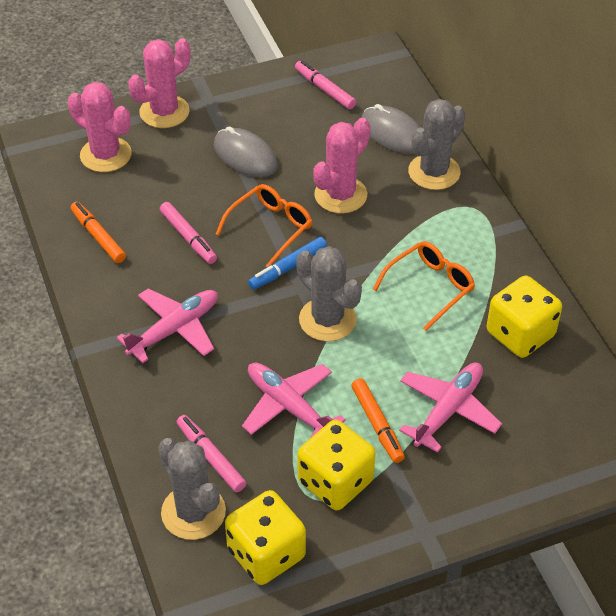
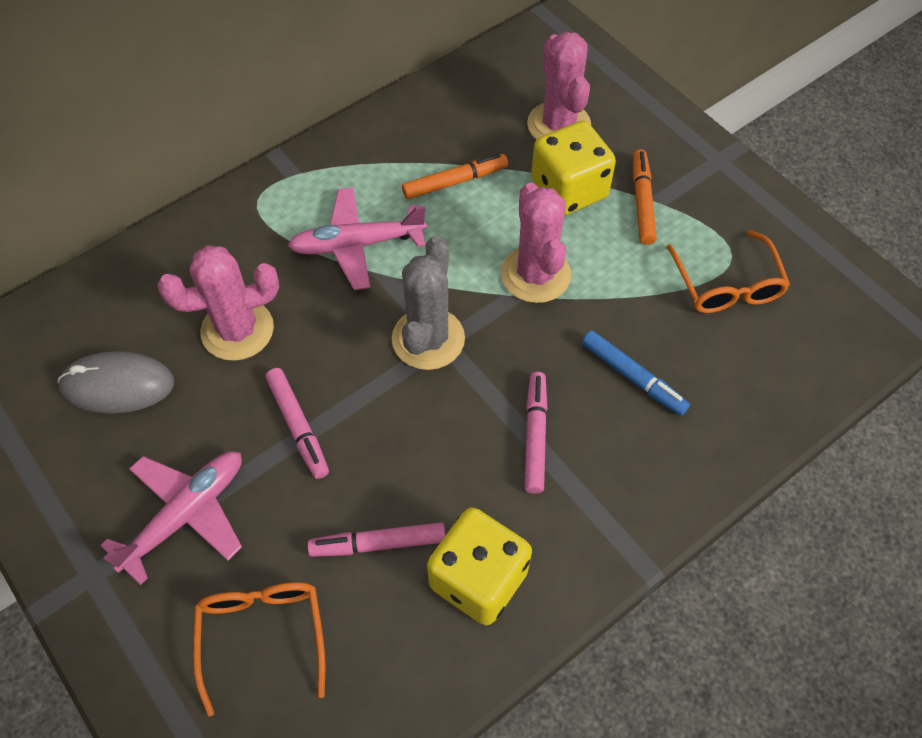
grey cactus: [158,438,226,540] [296,246,362,342] [408,99,466,190] = 3 -> [392,235,465,370] = 1
grey mouse: [214,126,278,177] [361,104,420,154] = 2 -> [57,351,174,413] = 1
pink plane: [116,288,218,363] [242,363,346,437] [399,363,502,453] = 3 -> [100,451,242,585] [288,187,427,290] = 2
yellow dice: [225,490,306,585] [298,420,376,510] [487,276,562,358] = 3 -> [427,507,532,625] [531,121,616,215] = 2

